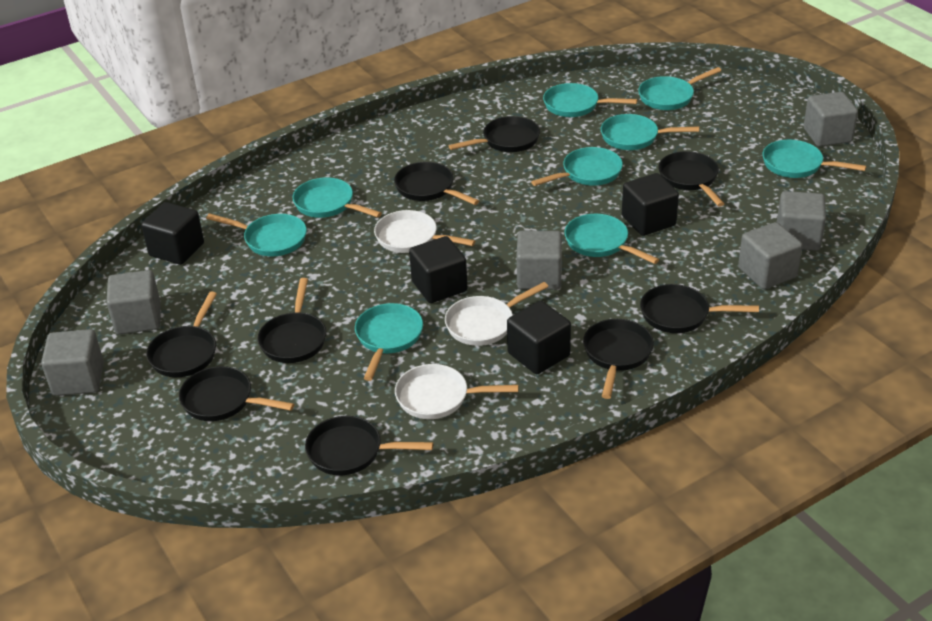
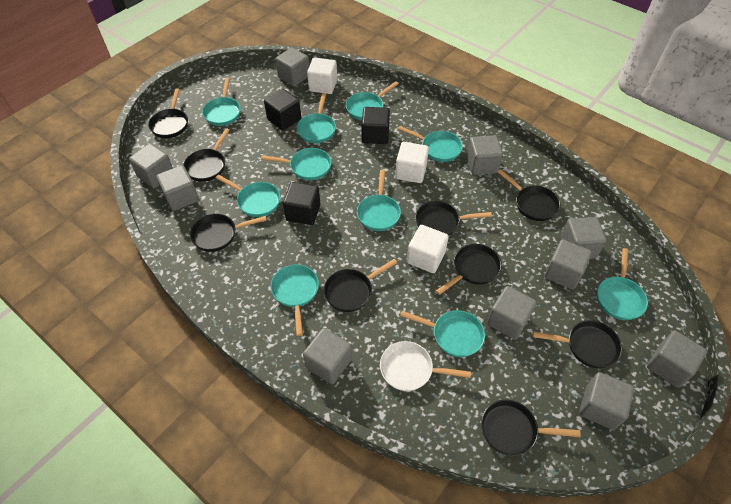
black cube: [141,202,204,265] [409,236,467,303] [507,301,571,374] [622,173,679,236] = 4 -> [264,89,301,130] [283,182,320,225] [362,107,390,144] = 3
grey cube: [41,329,104,396] [106,270,161,335] [516,231,562,290] [738,222,803,289] [777,191,826,251] [804,92,858,147] = 6 -> [129,143,173,188] [156,165,199,211] [275,47,309,86] [303,328,352,384] [467,135,503,175] [487,286,537,340] [545,239,592,289] [560,217,607,259] [579,372,634,430] [647,330,707,388] = 10
turquoise pan: [206,213,307,256] [293,177,382,218] [355,303,423,381] [531,147,623,186] [543,83,637,117] [564,214,659,264] [601,114,699,150] [638,67,721,110] [763,140,866,178] = 9 -> [202,78,241,126] [216,175,280,217] [261,148,331,180] [271,264,319,336] [297,93,336,143] [346,81,399,120] [357,170,401,231] [398,126,463,162] [400,310,485,357] [597,248,648,320] = 10
white cube: none = 0 -> [307,58,337,94] [395,142,429,183] [407,225,449,273] = 3
white pan: [374,210,475,253] [395,364,519,419] [445,282,548,346] = 3 -> [380,341,471,391] = 1

